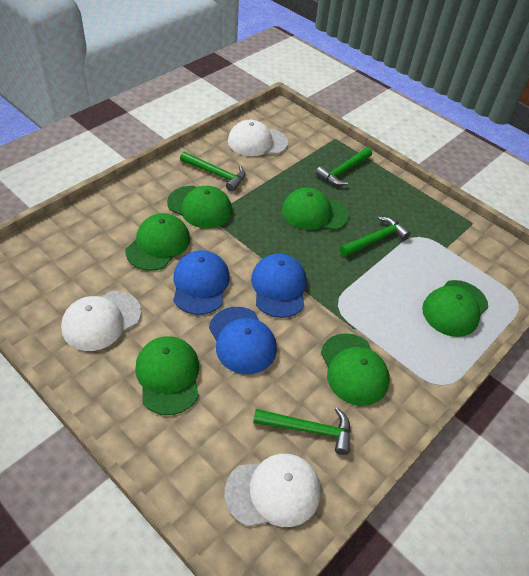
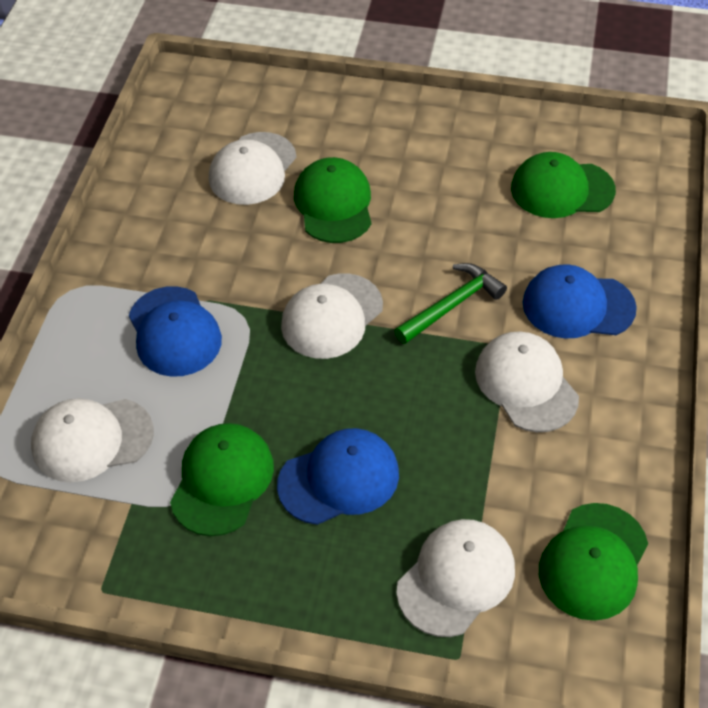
green cap: [126,213,190,271] [135,336,199,415] [167,186,232,229] [282,188,349,230] [321,333,390,406] [422,280,488,337] = 6 -> [170,423,274,536] [294,157,371,243] [511,152,616,218] [539,503,648,621] = 4
green hammer: [180,152,245,192] [253,407,351,455] [316,147,372,186] [340,216,411,257] = 4 -> [395,263,507,344] = 1
white cap: [61,291,141,351] [225,454,321,527] [228,120,288,156] = 3 -> [31,398,154,482] [209,132,296,205] [281,273,383,359] [396,519,515,637] [475,331,579,432] = 5

